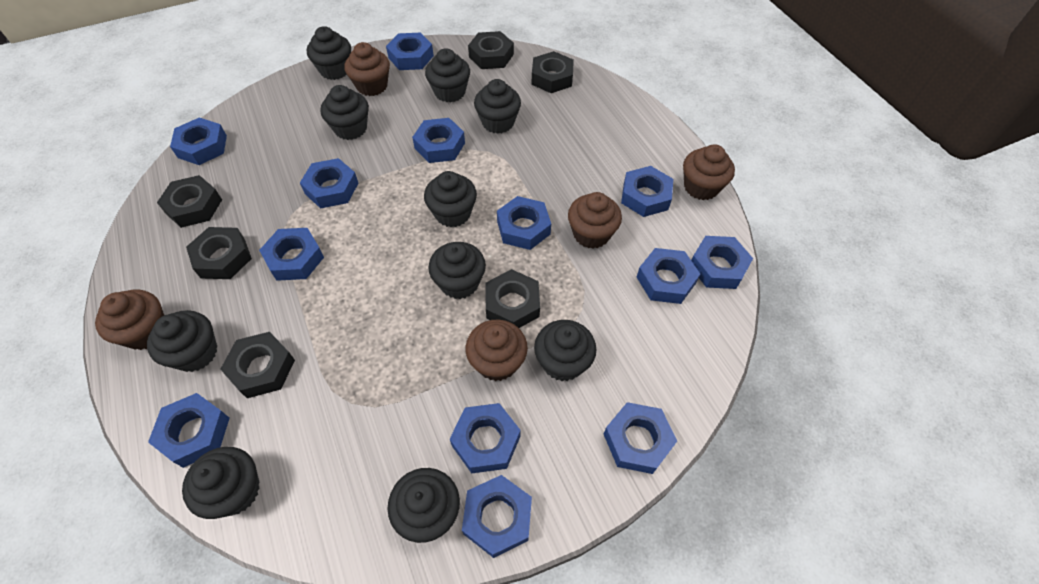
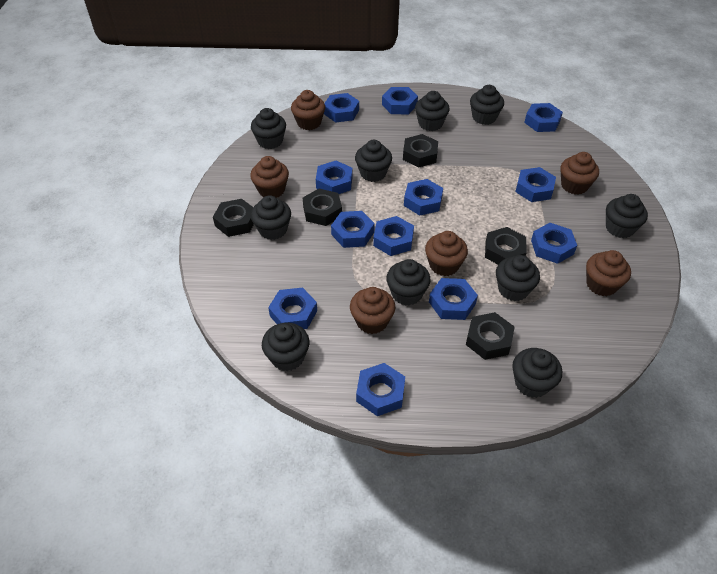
black nut: [157,175,222,228] [186,227,252,279] [220,332,295,398] [468,31,514,69] [486,269,540,328] [531,51,574,93] = 6 -> [213,199,254,237] [303,189,342,226] [403,134,438,168] [466,312,515,360] [485,227,527,265] = 5
blue nut: [148,393,229,468] [170,118,227,165] [259,228,324,281] [300,158,358,209] [386,32,434,70] [412,118,465,163] [450,403,521,473] [462,475,532,558] [497,196,551,250] [604,402,677,474] [621,166,673,217] [637,248,700,304] [691,236,753,289] = 13 -> [268,288,317,329] [316,161,353,194] [324,93,359,123] [331,211,374,248] [356,363,405,416] [373,216,414,256] [382,87,418,114] [404,179,443,216] [429,278,478,320] [515,167,556,202] [524,103,563,132] [531,223,577,264] = 12
brown cupcake: [95,290,164,350] [345,42,390,96] [465,320,528,381] [568,192,622,249] [683,144,735,200] = 5 -> [250,156,289,198] [291,90,325,130] [350,287,395,334] [425,231,468,276] [560,152,599,195] [586,250,631,296] = 6

